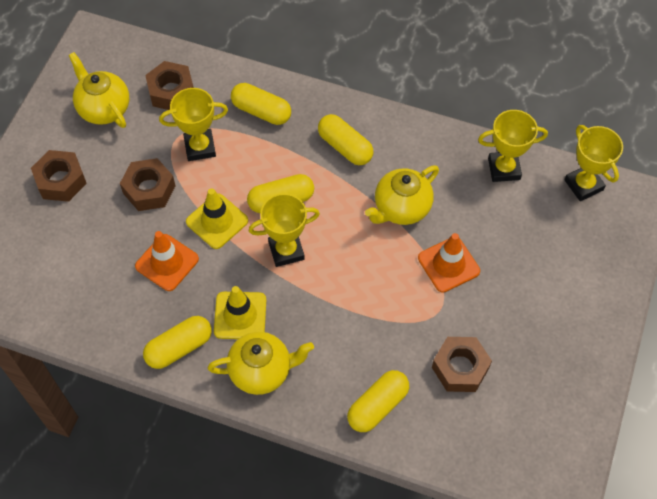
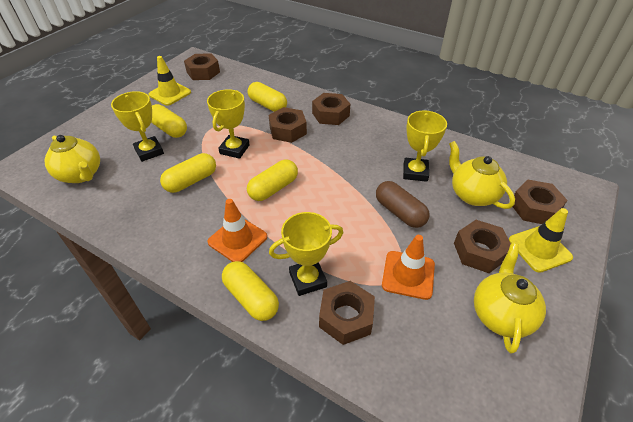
brown capsule: none = 0 -> [376,181,430,228] = 1
brown nut: [31,150,87,202] [120,158,175,211] [145,61,194,110] [432,337,492,392] = 4 -> [184,54,220,80] [269,107,307,143] [312,93,350,125] [319,281,375,345] [454,220,511,273] [513,180,568,224] = 6

